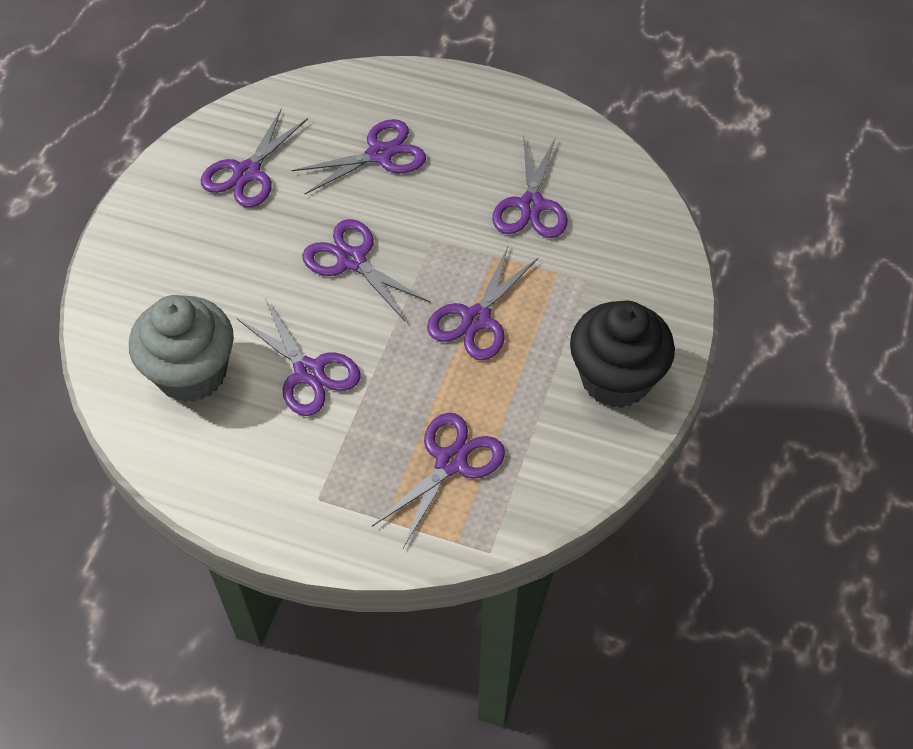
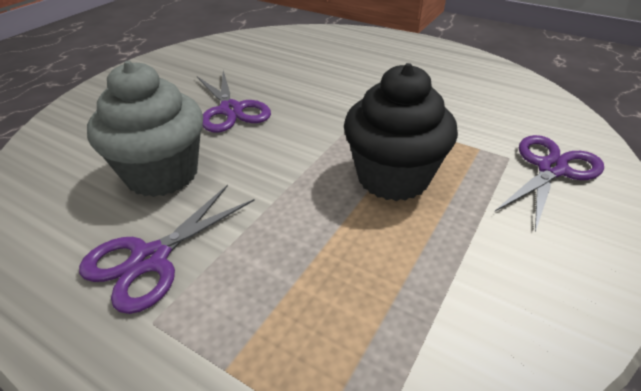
purple scissors: [201,110,308,207] [237,299,360,416] [292,119,426,195] [302,219,431,321] [372,413,505,548] [427,247,538,360] [492,137,568,238] = 7 -> [79,185,255,314] [197,71,271,133] [495,135,604,231] = 3

